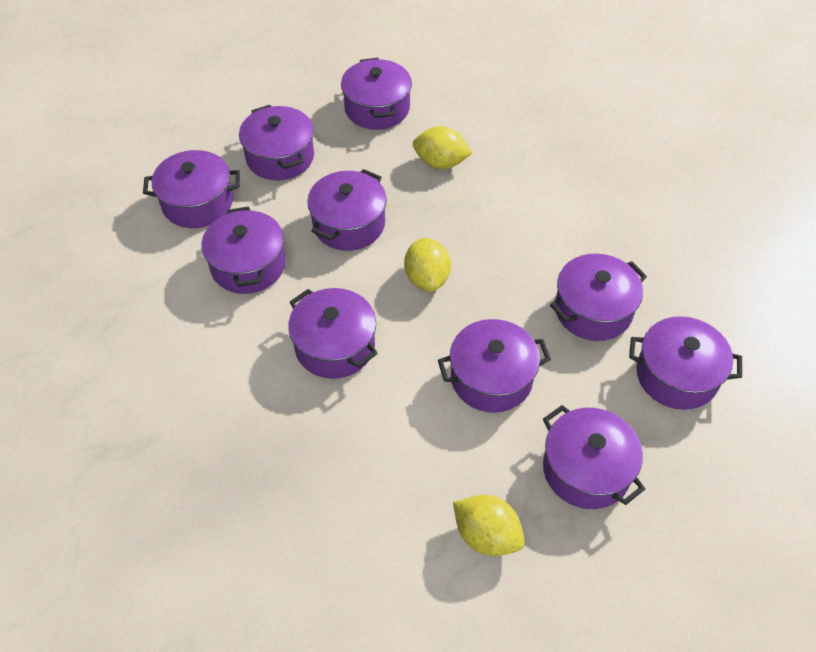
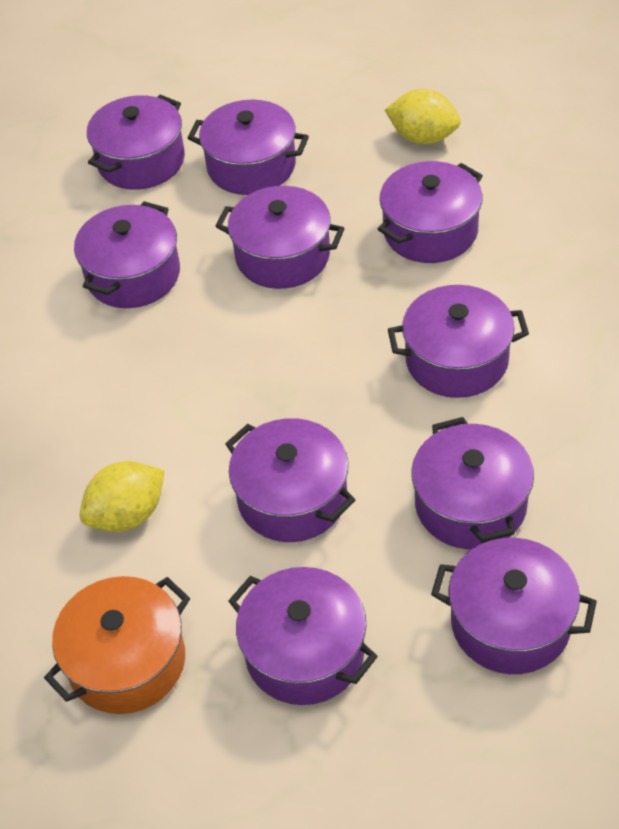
orange pot: none = 0 -> [44,576,190,714] = 1
yellow lemon: [404,238,451,292] [413,126,472,169] [453,495,525,556] = 3 -> [80,461,165,532] [385,89,461,144] = 2

